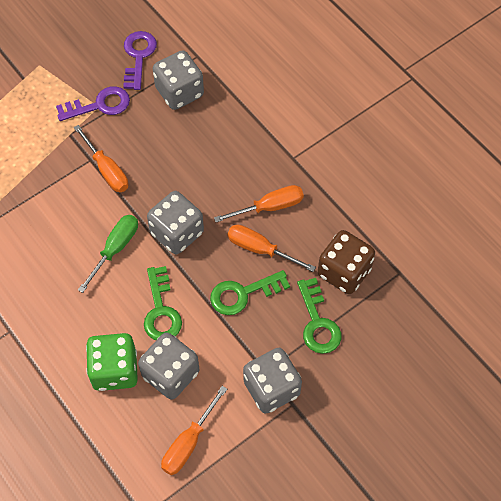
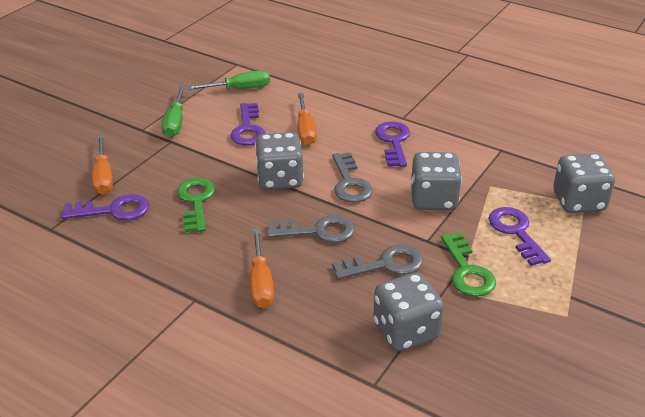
brown dice: [318,230,375,294] = 1 -> none = 0
green dice: [86,333,138,391] = 1 -> none = 0
green key: [144,266,182,340] [210,270,290,315] [297,278,342,354] = 3 -> [177,178,215,232] [441,233,496,297] = 2
green screwdriver: [78,215,138,293] = 1 -> [162,86,185,137] [187,70,270,90] = 2
grey key: none = 0 -> [267,215,355,243] [332,152,373,203] [332,245,423,280] = 3
orange screwdriver: [74,125,128,192] [161,386,227,475] [214,185,304,222] [228,225,316,272] = 4 -> [92,135,113,195] [250,228,274,308] [298,93,317,145] = 3
purple key: [56,86,130,121] [123,31,157,90] = 2 -> [62,194,149,220] [231,103,266,145] [375,122,410,167] [488,207,551,266] = 4

